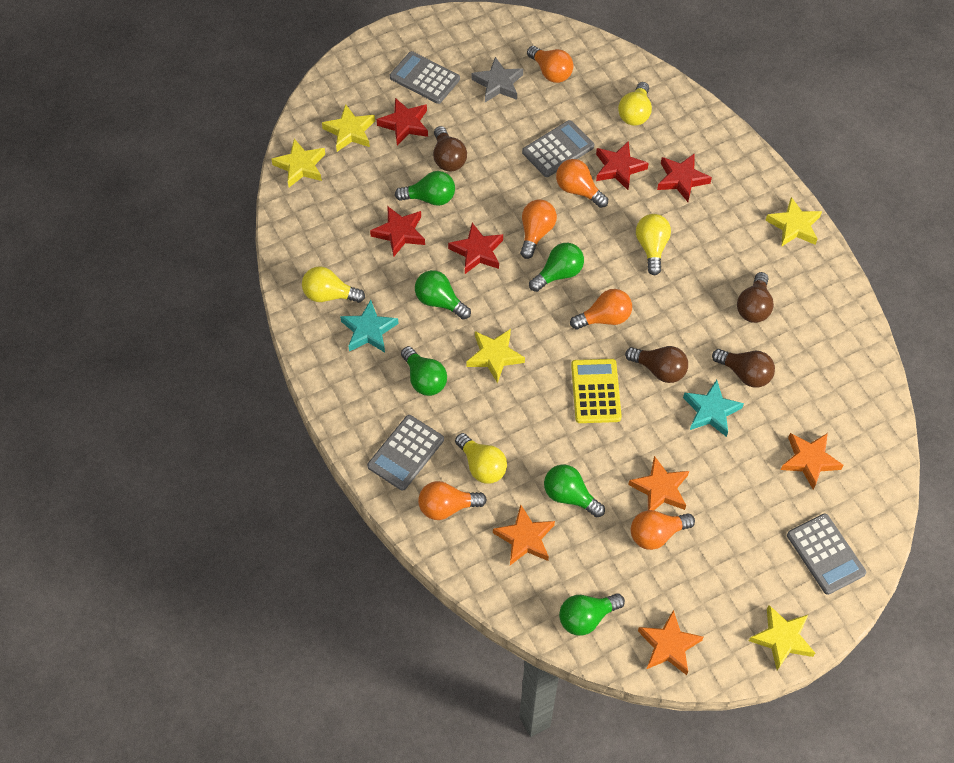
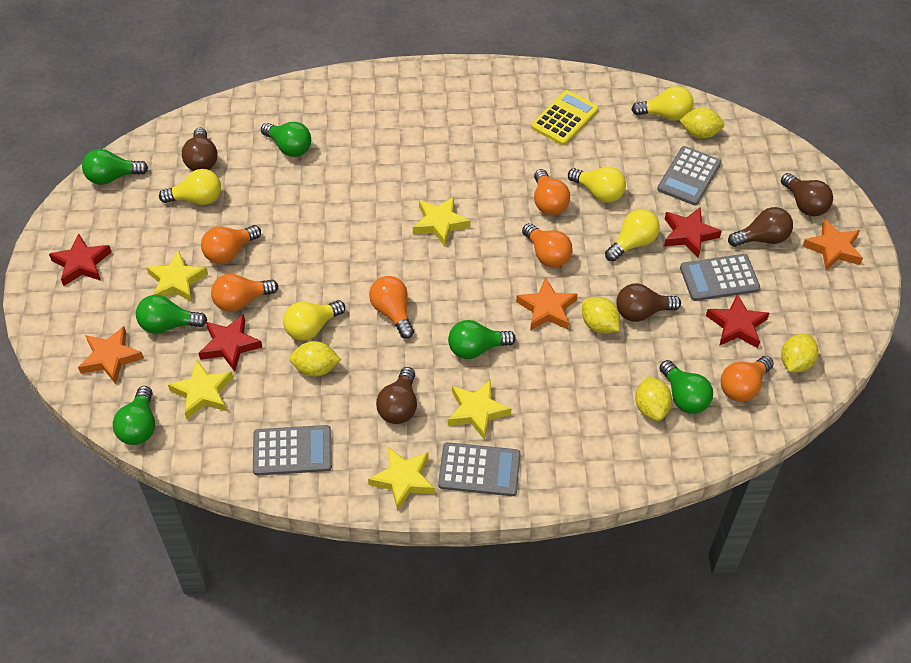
brown light bulb: [433,126,467,171] [625,346,688,383] [712,349,775,388] [737,272,774,323] = 4 -> [182,127,218,171] [376,367,417,424] [616,283,681,322] [728,207,793,247] [781,173,833,216] = 5
grey star: [471,57,523,102] = 1 -> none = 0
orange star: [493,505,555,565] [628,456,689,510] [638,610,704,675] [781,433,844,490] = 4 -> [78,326,144,384] [516,277,577,331] [803,219,863,270] = 3
red star: [370,207,425,257] [377,98,428,146] [448,223,503,274] [596,141,649,190] [657,153,712,202] = 5 -> [49,234,111,286] [199,314,262,372] [664,207,722,258] [706,293,769,348] = 4
turquoise star: [340,300,399,352] [683,380,744,437] = 2 -> none = 0
yellow lemon: none = 0 -> [290,341,341,377] [582,297,620,334] [635,376,672,421] [680,107,724,139] [781,334,819,372] = 5
yellow light bulb: [302,266,365,303] [455,433,507,484] [618,82,652,126] [636,214,671,276] = 4 -> [159,169,221,205] [283,300,345,340] [568,167,626,203] [605,209,660,262] [631,86,693,121] = 5

